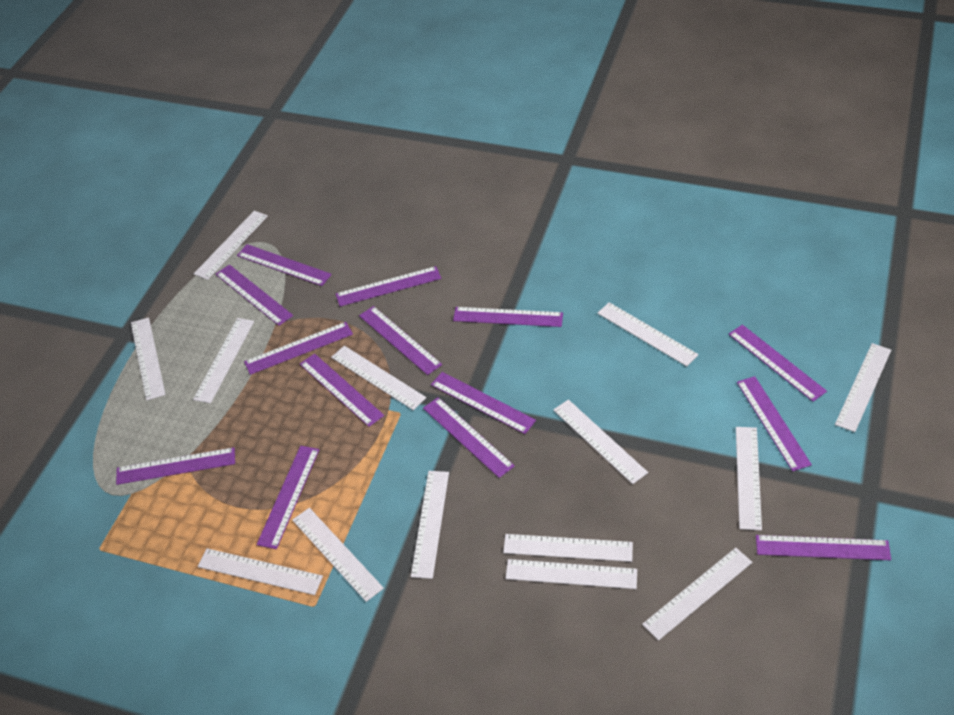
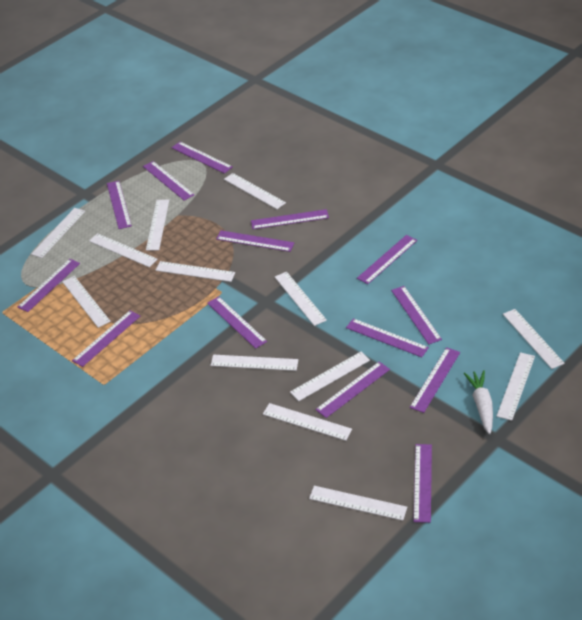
white carrot: none = 0 -> [464,370,493,434] = 1
white ruler: [131,317,166,401] [193,318,254,403] [194,211,268,280] [198,548,323,595] [292,508,384,602] [331,346,426,410] [411,471,449,579] [503,534,633,562] [505,559,637,589] [553,399,648,484] [597,302,698,366] [642,548,752,641] [736,427,762,531] [835,343,891,432] = 14 -> [31,208,85,258] [62,276,111,328] [89,233,158,267] [146,200,169,251] [155,261,235,282] [210,355,298,371] [224,173,286,209] [263,403,352,441] [275,272,327,326] [290,352,370,401] [309,486,407,521] [496,352,535,421] [503,309,565,369] = 13

